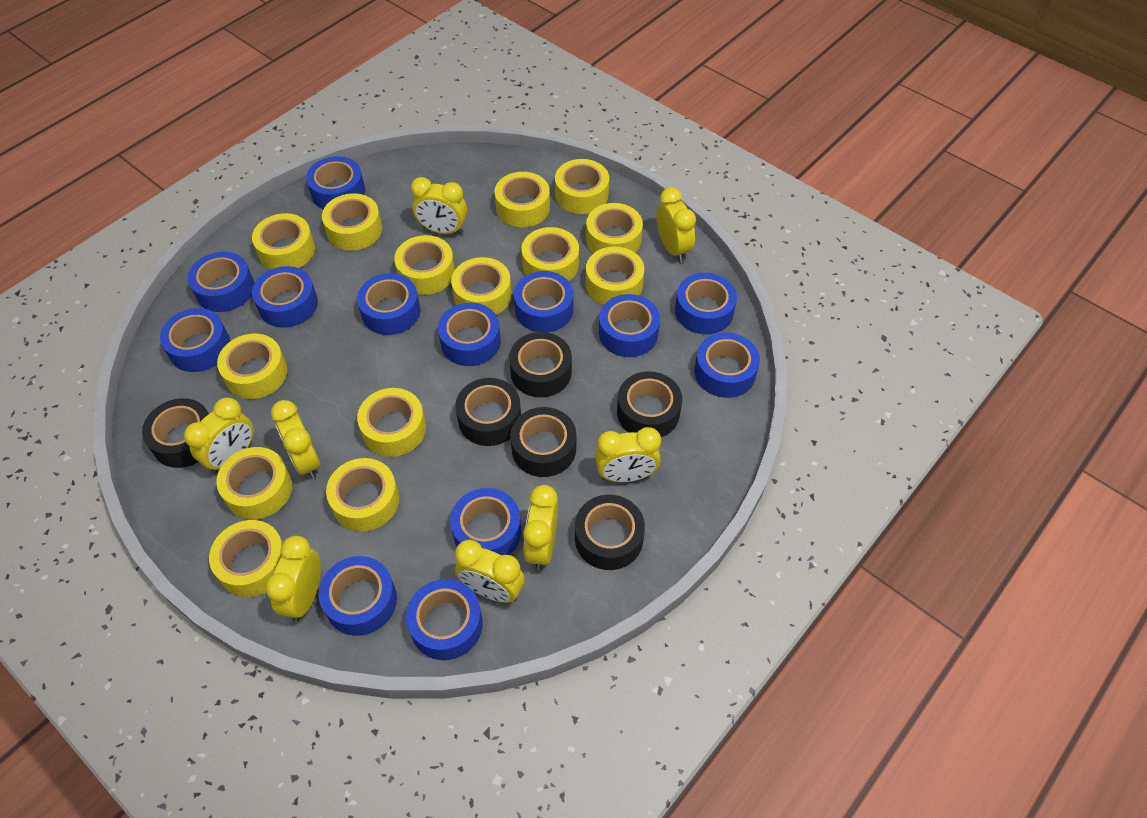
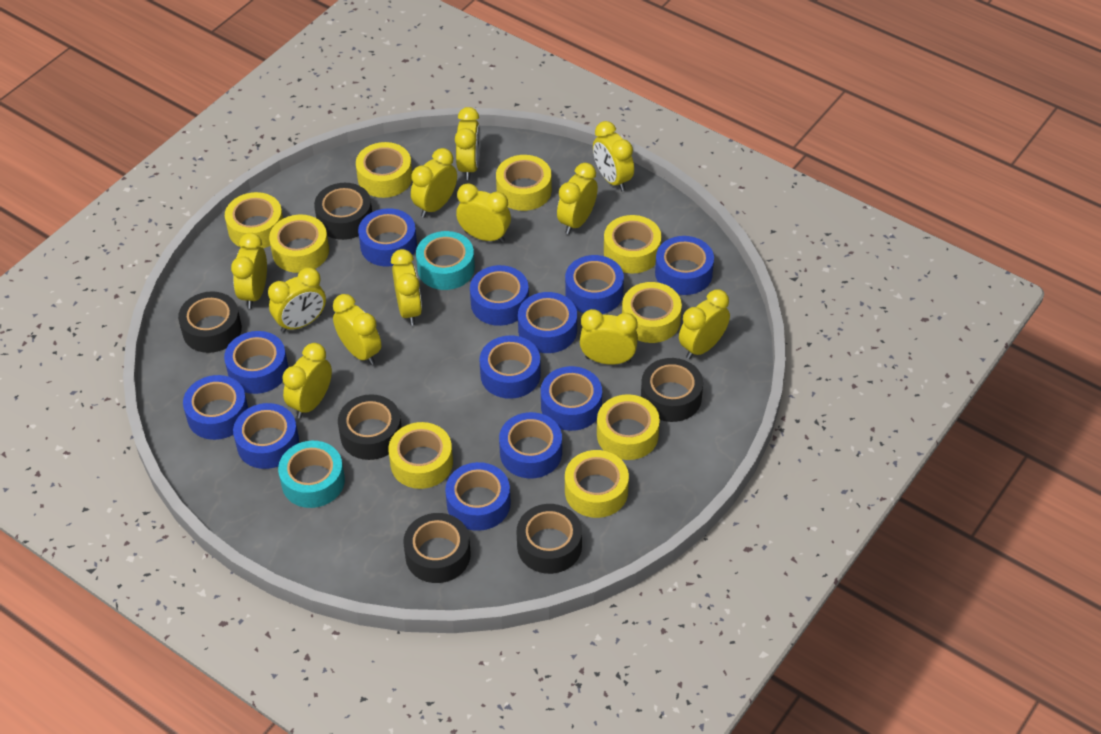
blue tape: [160,308,230,372] [188,252,254,312] [252,266,318,328] [306,156,365,209] [319,556,397,636] [357,273,420,335] [406,579,483,660] [438,303,501,366] [450,488,521,555] [514,271,573,332] [599,294,660,357] [675,273,737,334] [694,332,760,398] = 13 -> [183,375,248,440] [224,331,288,394] [233,403,299,469] [358,208,417,267] [445,462,511,531] [470,265,529,326] [479,335,541,399] [499,412,562,479] [518,292,577,353] [541,366,602,431] [565,255,624,314] [655,236,714,295] = 12
turquoise tape: none = 0 -> [278,441,345,508] [416,231,475,290] = 2
yellow clock: [184,398,254,473] [266,536,321,621] [271,400,320,479] [411,177,467,234] [455,540,525,603] [523,485,558,570] [595,427,661,482] [656,187,696,262] = 8 -> [231,233,267,309] [268,267,326,333] [282,343,332,418] [333,294,381,365] [391,249,422,325] [411,148,457,218] [455,107,481,180] [456,183,511,243] [557,163,598,234] [580,309,638,365] [593,121,634,191] [679,289,730,359] = 12
yellow tape: [209,520,283,597] [216,447,292,520] [217,334,287,399] [252,213,315,270] [322,193,382,250] [326,458,399,531] [357,388,426,457] [394,235,455,295] [451,257,512,315] [495,172,550,227] [522,227,579,281] [555,159,609,214] [586,203,643,253] [586,247,644,305] = 14 -> [225,192,283,248] [269,215,329,273] [356,142,412,198] [388,422,453,489] [496,155,552,211] [565,450,629,518] [597,394,660,460] [604,215,661,273] [622,282,682,343] = 9

